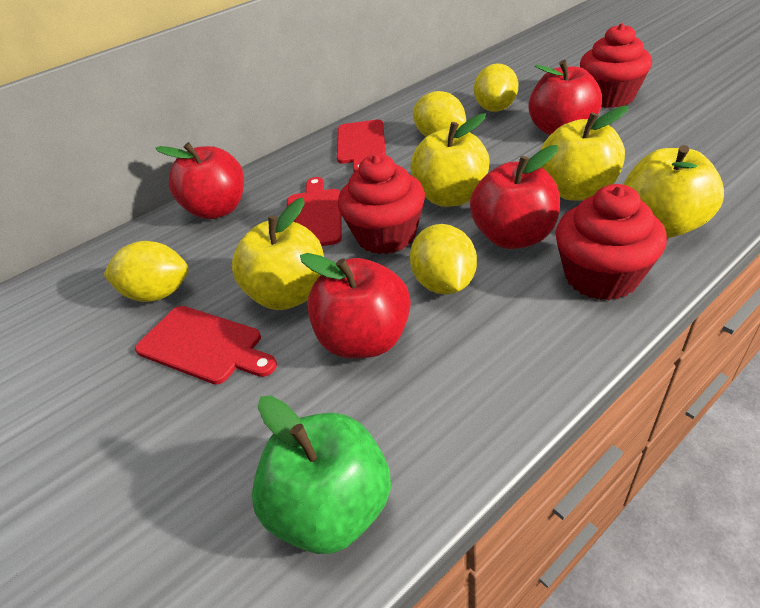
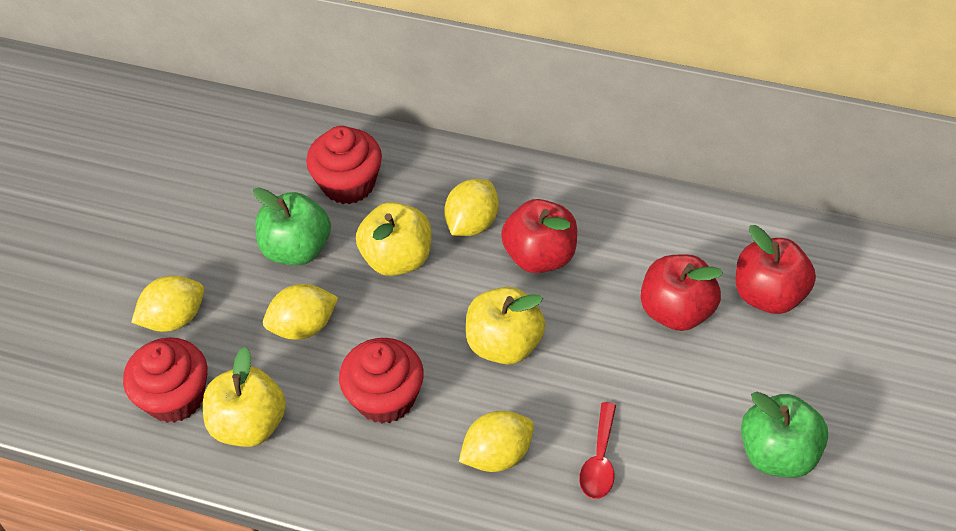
green apple: [252,396,391,554] = 1 -> [253,187,331,265] [741,392,828,478] = 2
red apple: [155,142,244,219] [300,253,411,359] [470,145,560,249] [529,60,602,135] = 4 -> [501,199,577,273] [641,254,723,331] [735,225,816,314] = 3
red cutting board: [135,306,277,384] [287,177,342,246] [337,119,386,172] = 3 -> none = 0
red spoon: none = 0 -> [579,402,616,499] = 1
yellow apple: [232,198,324,310] [410,113,490,207] [540,106,629,201] [623,145,724,238] = 4 -> [203,347,286,447] [356,202,432,276] [466,287,546,365] = 3

